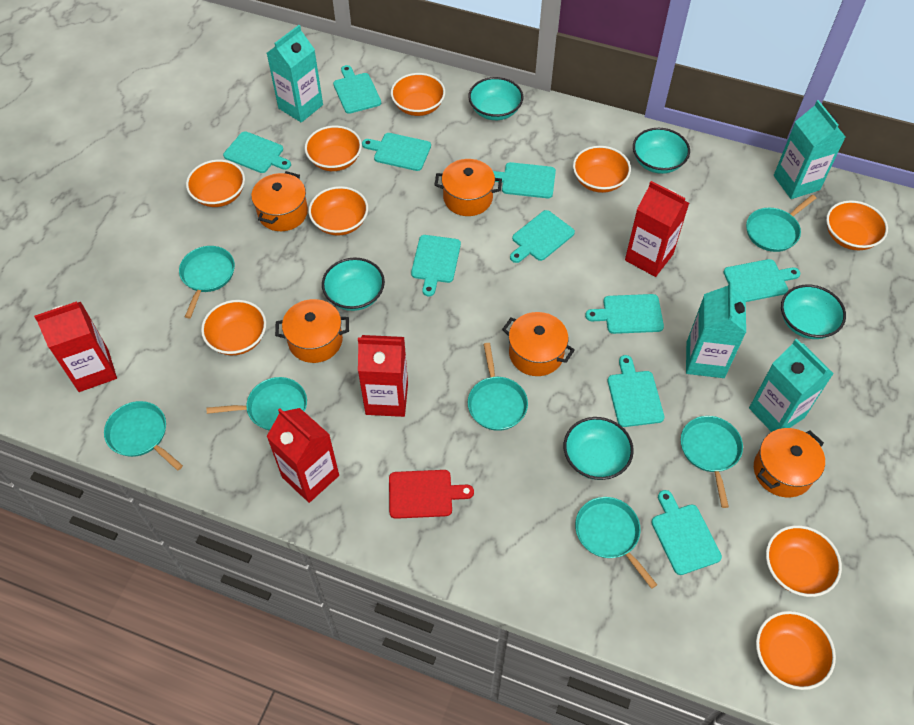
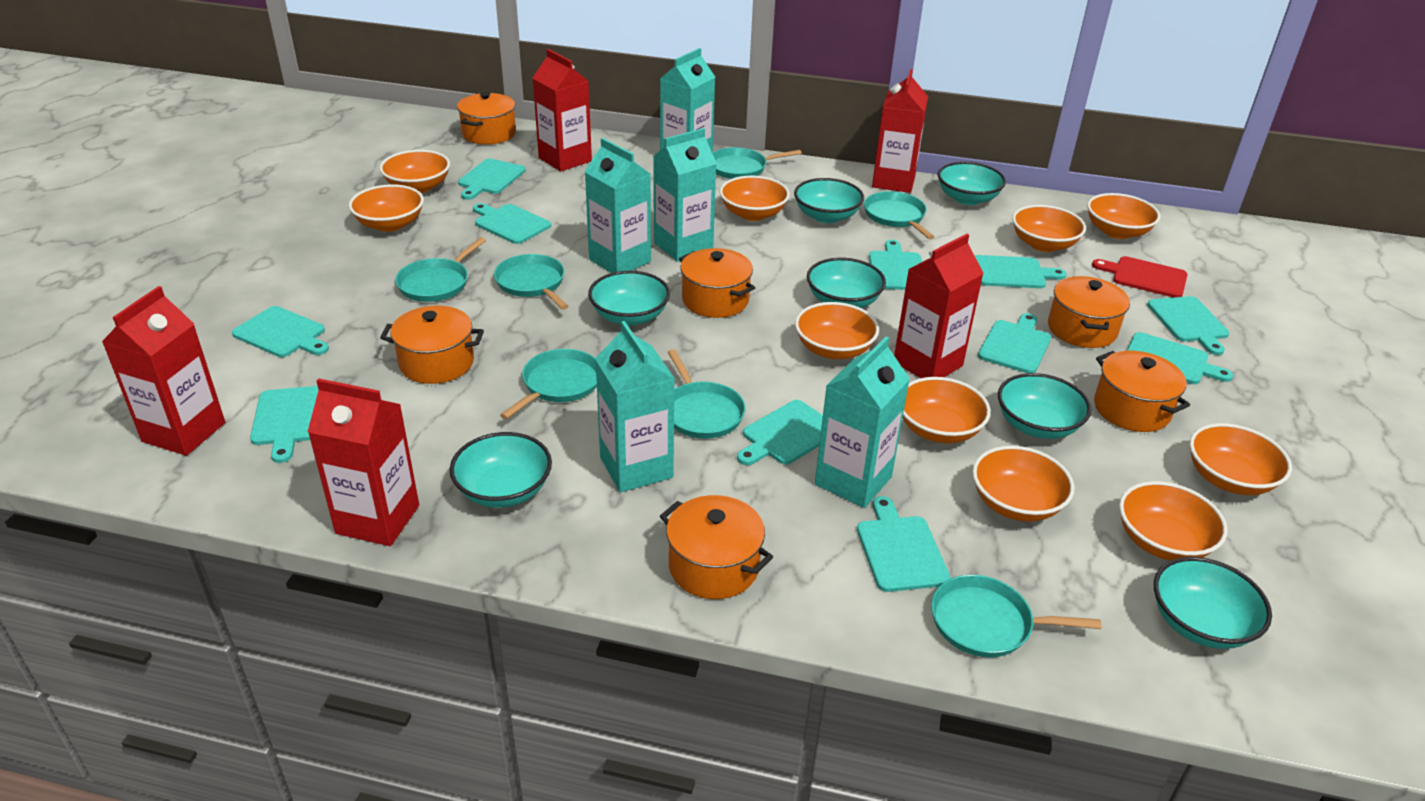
orange bowl: [186,160,245,207] [201,300,266,355] [305,126,362,171] [309,186,368,236] [391,73,445,116] [573,146,631,193] [756,611,836,690] [766,525,842,597] [826,200,888,250] = 9 -> [349,184,424,232] [379,150,450,193] [720,176,790,221] [795,302,879,359] [903,377,991,443] [972,446,1075,522] [1012,205,1086,252] [1087,193,1160,239] [1119,481,1228,561] [1189,423,1292,495] = 10
orange pot: [251,171,308,231] [275,299,349,363] [435,159,502,216] [502,312,575,376] [754,428,825,497] = 5 -> [380,306,484,384] [457,92,516,145] [660,495,773,599] [679,248,755,318] [1048,276,1130,348] [1094,351,1190,432] = 6
red carton: [34,301,117,392] [266,408,339,503] [358,335,408,417] [625,181,689,277] = 4 -> [102,286,225,456] [308,378,419,546] [533,49,592,172] [872,69,928,193] [894,234,984,378] = 5
turquoise bowl: [322,257,385,311] [468,77,523,120] [564,417,634,480] [633,128,690,174] [781,285,846,339] = 5 -> [450,432,552,508] [588,271,670,326] [794,178,864,223] [807,258,886,308] [938,162,1006,205] [998,373,1091,439] [1154,557,1272,649] = 7
turquoise carton: [267,25,323,123] [686,281,746,378] [749,339,834,432] [774,100,845,199] = 4 -> [585,138,651,273] [595,321,675,492] [653,128,717,262] [660,48,715,153] [815,337,910,508] = 5
turquoise cutting board: [223,131,291,173] [333,65,381,114] [362,133,431,171] [411,235,461,296] [493,162,556,198] [510,210,575,263] [585,294,664,334] [608,355,664,427] [651,490,722,575] [723,259,800,302] = 10 -> [232,306,329,357] [250,386,318,463] [458,159,526,200] [473,203,551,244] [737,400,823,465] [857,496,950,592] [869,240,922,290] [975,255,1067,288] [978,313,1051,373] [1127,332,1233,384] [1147,296,1229,355] = 11

